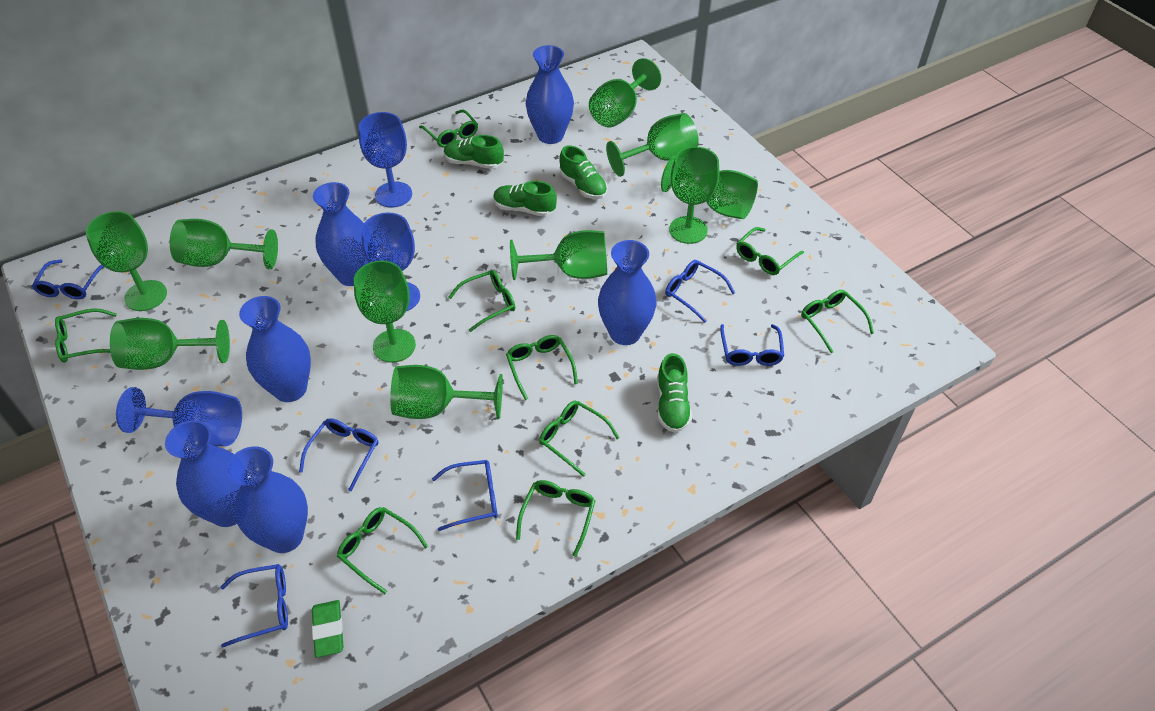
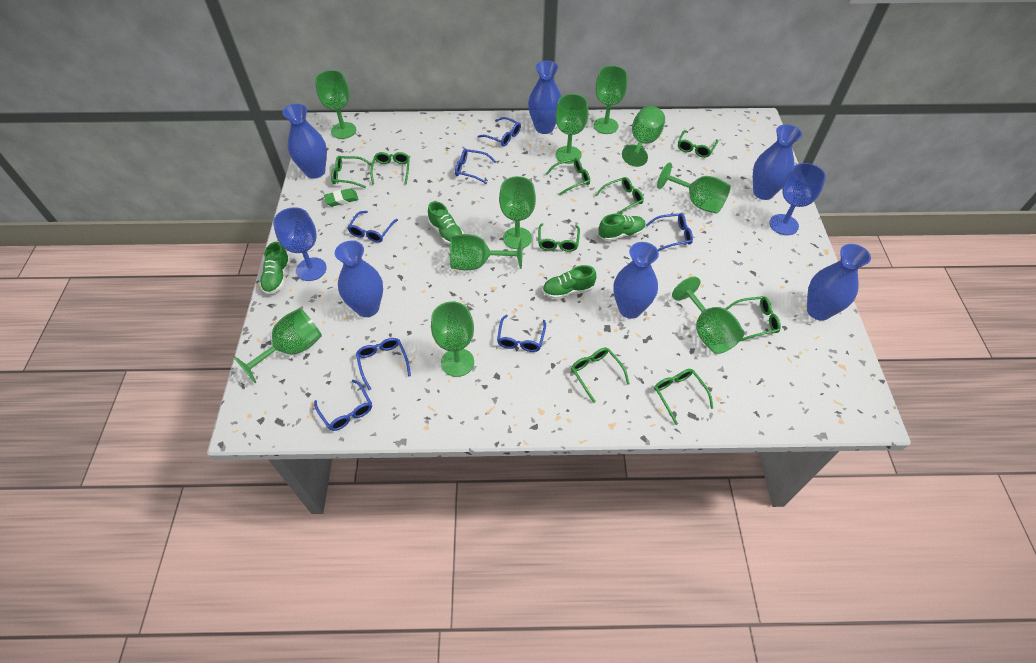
blue glasses: [32,259,104,299] [220,564,288,647] [299,418,379,491] [432,460,498,531] [665,260,735,323] [720,324,784,366] = 6 -> [314,380,372,431] [347,211,398,243] [356,338,411,390] [455,149,496,184] [477,117,521,146] [497,315,546,352] [646,213,693,251] = 7
blue goblet: [116,387,242,447] [359,112,412,208] [361,213,420,311] = 3 -> [273,207,327,281] [769,163,826,235] = 2

